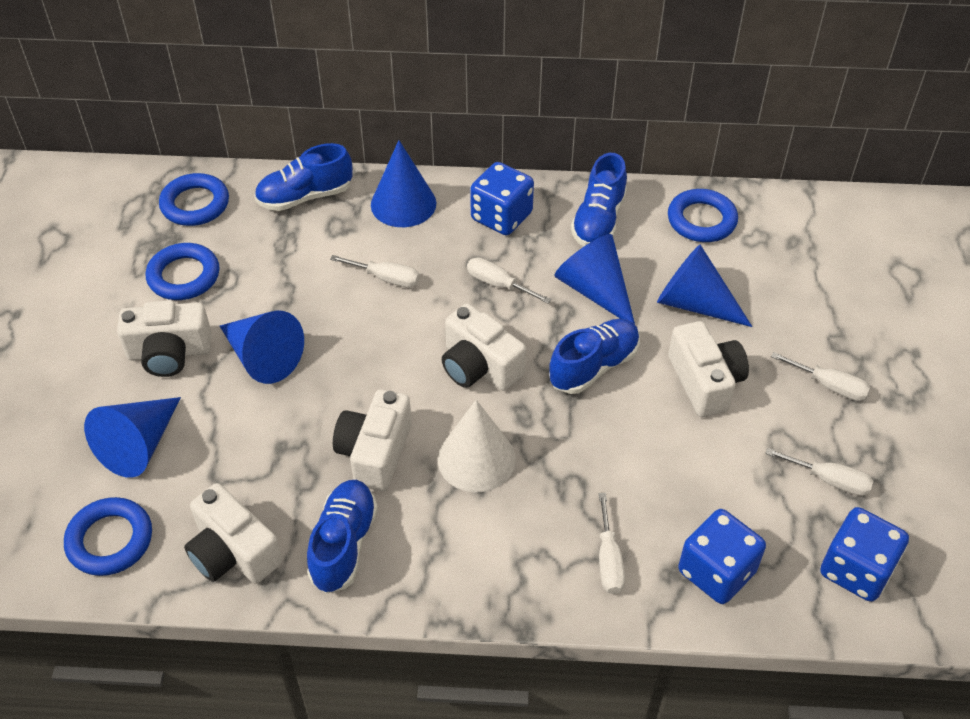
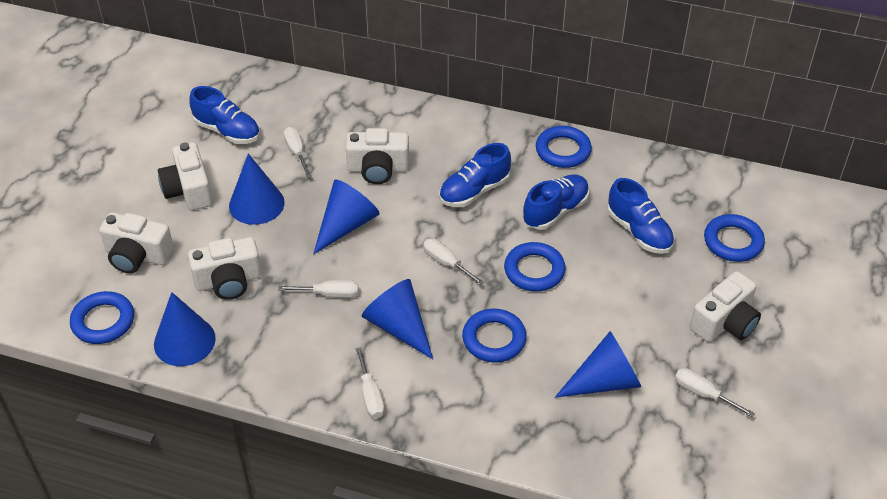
blue dice: [470,162,534,235] [678,509,766,604] [820,507,909,602] = 3 -> none = 0
blue ring: [64,497,152,576] [146,243,219,300] [159,173,229,226] [668,189,738,242] = 4 -> [70,291,134,344] [462,309,527,363] [504,242,566,292] [536,126,592,168] [704,214,765,262] = 5
white cone: [438,400,516,492] = 1 -> none = 0

